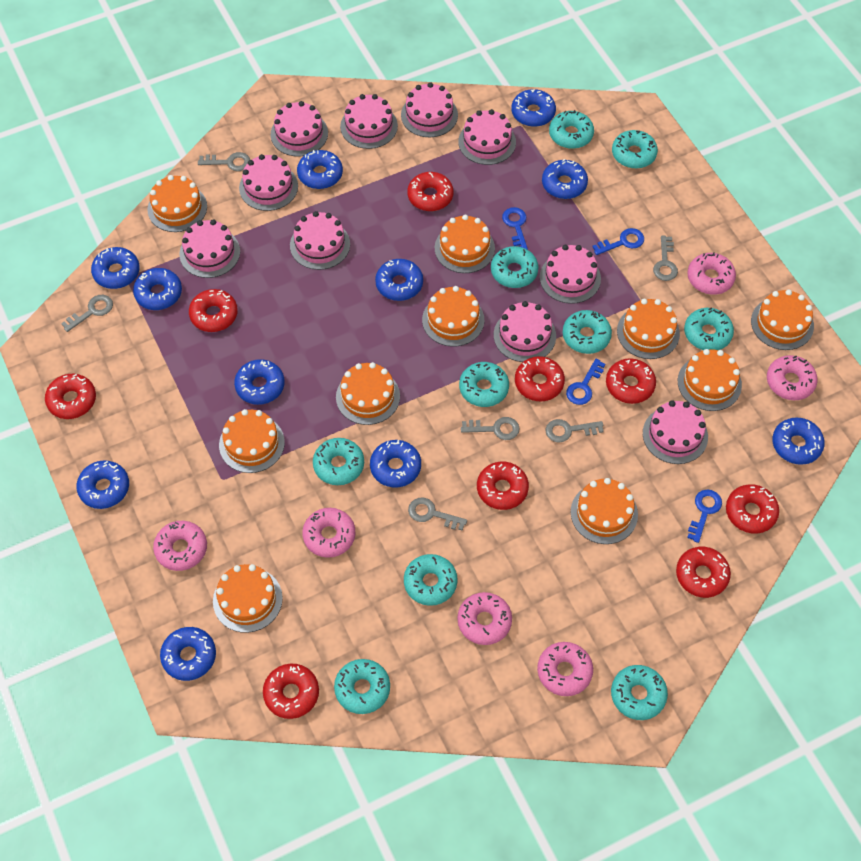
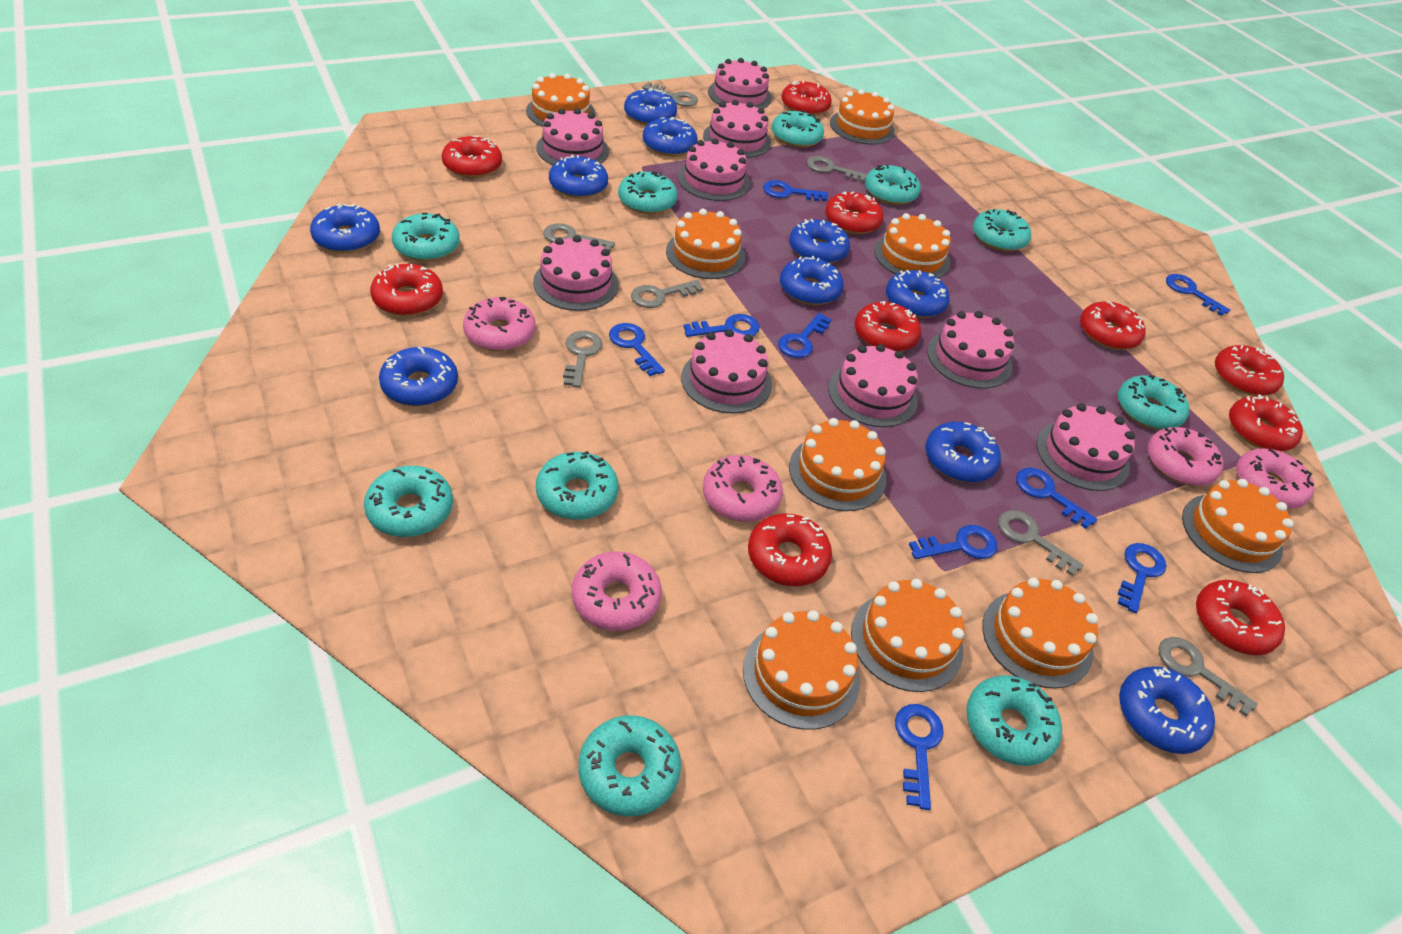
blue donut: [76,460,129,509] [91,247,140,289] [133,268,182,310] [160,627,216,681] [234,359,285,405] [297,150,343,189] [370,440,421,487] [375,259,423,301] [511,89,556,127] [542,159,588,199] [772,417,825,465] = 11 -> [310,203,380,253] [379,346,458,406] [549,155,608,198] [624,88,677,125] [643,117,697,156] [780,256,844,305] [789,219,850,264] [886,270,950,318] [925,422,1001,483] [1119,666,1215,754] = 10
blue key: [502,207,528,250] [566,359,605,405] [592,228,644,255] [687,489,722,543] = 4 -> [609,323,665,376] [684,314,760,337] [763,180,828,201] [778,313,832,358] [895,704,944,810] [909,525,997,559] [1016,468,1097,529] [1118,543,1166,613] [1166,274,1230,316] = 9
grey key: [61,295,113,332] [198,152,250,171] [408,497,467,531] [461,417,520,440] [546,419,604,443] [653,236,678,281] = 6 -> [543,223,615,252] [563,331,603,388] [631,280,703,308] [642,82,698,106] [807,156,867,182] [998,510,1083,576] [1159,637,1257,716] = 7
orange cake: [147,175,207,232] [213,564,283,633] [219,409,285,473] [336,362,400,425] [422,286,484,347] [435,215,495,273] [571,478,638,544] [617,299,680,359] [678,349,742,411] [751,289,814,350] = 10 -> [526,73,595,127] [666,209,745,279] [743,610,860,730] [789,418,887,511] [830,89,895,145] [851,579,964,692] [874,213,951,278] [982,578,1098,689] [1182,479,1294,573] = 9
pink cake: [179,219,240,278] [239,154,298,211] [271,101,328,156] [290,211,350,270] [340,94,398,149] [401,82,458,137] [458,109,516,165] [494,301,556,362] [540,245,601,304] [643,400,708,464] = 10 -> [533,235,618,311] [536,108,609,165] [678,138,750,201] [681,329,772,414] [703,100,771,158] [708,58,772,109] [828,344,918,427] [927,311,1014,389] [1036,403,1135,491] = 9
pink donut: [153,521,207,571] [302,508,356,558] [457,592,512,645] [537,642,593,696] [687,252,736,295] [767,355,817,400] = 6 -> [463,297,535,351] [572,551,662,631] [703,455,783,522] [1147,427,1223,486] [1236,448,1315,509] = 5
red donut: [45,374,96,419] [189,289,238,332] [263,664,319,719] [407,172,454,211] [477,462,529,510] [515,356,565,402] [606,358,656,404] [676,547,731,598] [726,484,779,534] = 9 -> [370,264,443,316] [442,136,502,178] [748,513,832,586] [782,81,832,116] [825,192,884,234] [855,301,921,351] [1080,301,1146,350] [1196,580,1285,655] [1215,345,1284,396] [1229,394,1303,451] = 10

